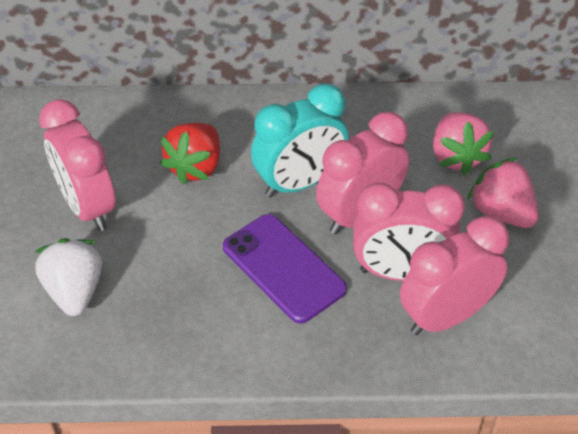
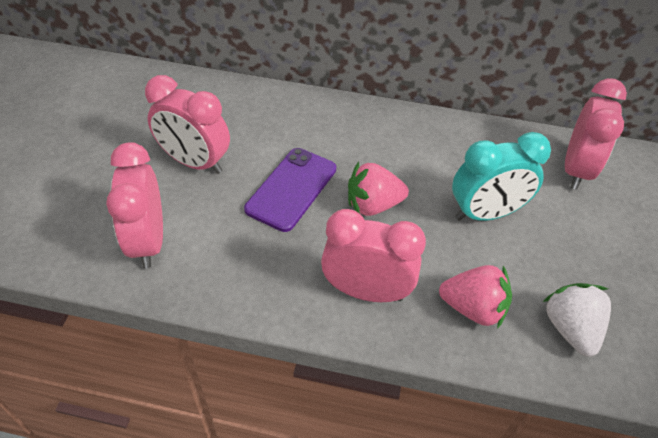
red strawberry: [160,123,220,185] = 1 -> none = 0

